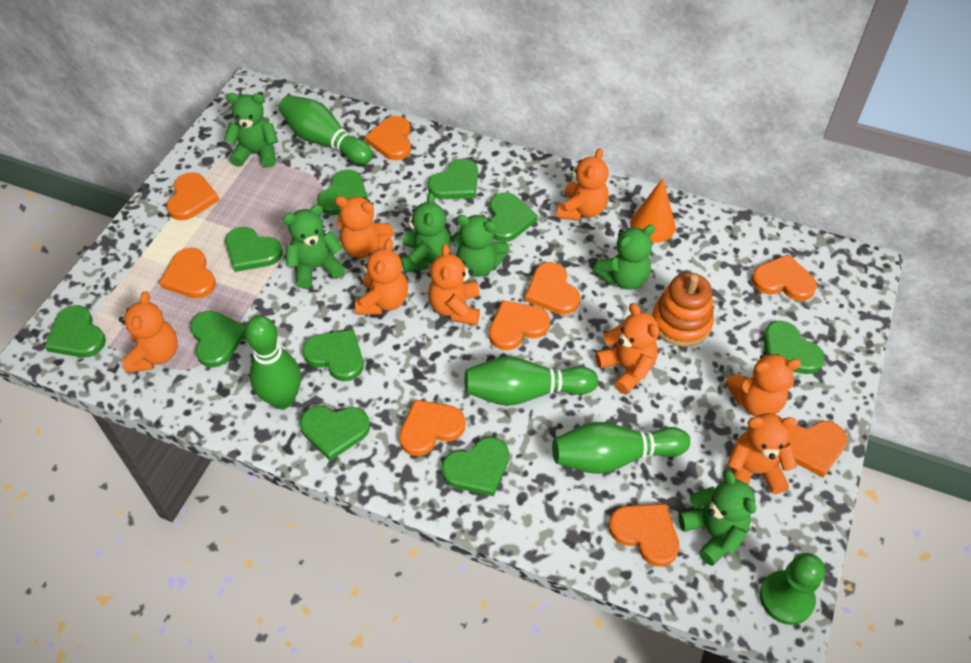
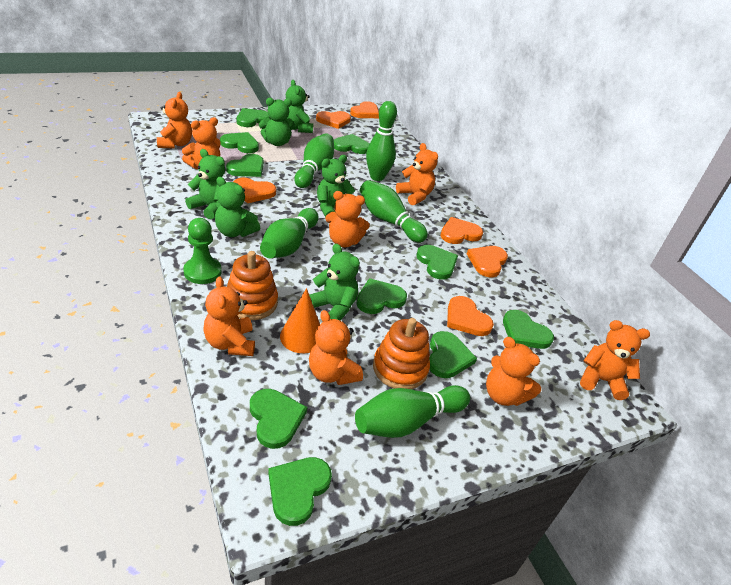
green bowling pin: [245,316,301,409] [279,95,373,165] [465,356,598,406] [552,422,690,474] = 4 -> [260,208,319,258] [294,133,334,188] [355,385,470,438] [360,180,428,243] [366,101,397,181] = 5
orange heart: [159,248,216,299] [167,172,219,220] [365,116,411,160] [399,399,465,456] [489,300,550,350] [525,262,580,315] [609,504,679,567] [752,254,817,301] [787,421,847,477] = 9 -> [233,177,276,203] [316,111,351,129] [350,101,379,118] [440,217,483,244] [447,296,494,336] [467,246,508,277] = 6
orange stacking toy: [652,273,714,347] = 1 -> [227,251,278,320] [373,318,430,389] = 2

